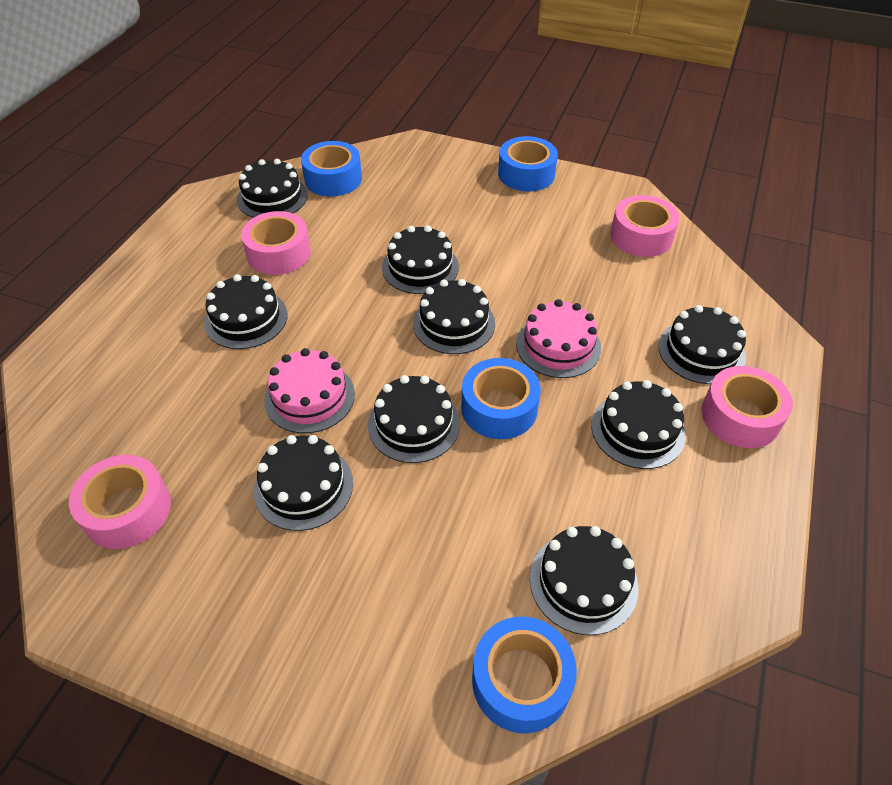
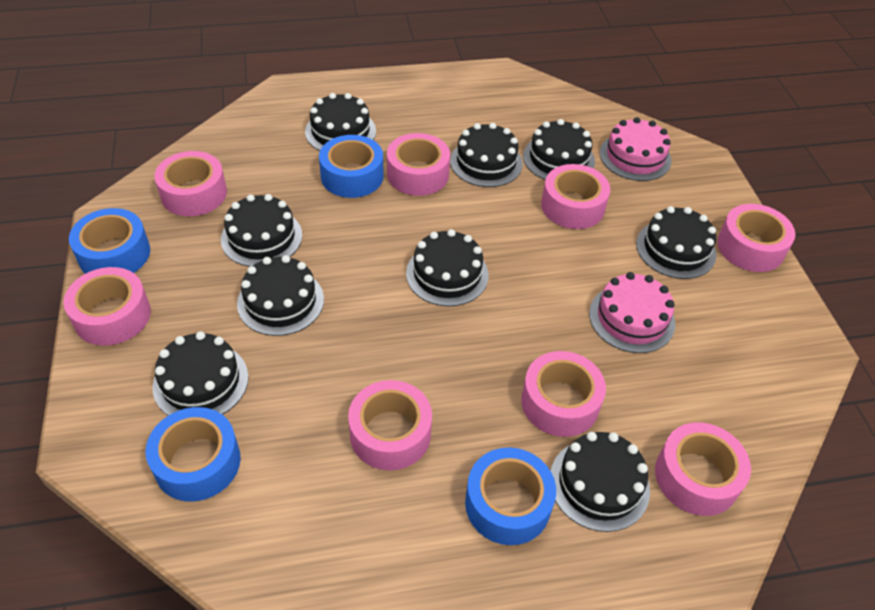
pink tape: [69,455,171,549] [241,211,311,275] [610,195,680,257] [701,366,793,448] = 4 -> [63,267,151,346] [154,151,227,216] [348,380,432,470] [387,133,450,196] [521,351,606,437] [541,164,610,229] [655,422,751,516] [717,204,795,272] = 8

